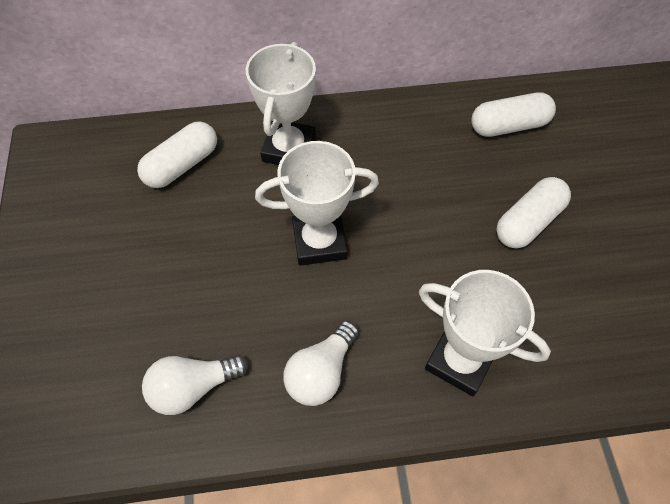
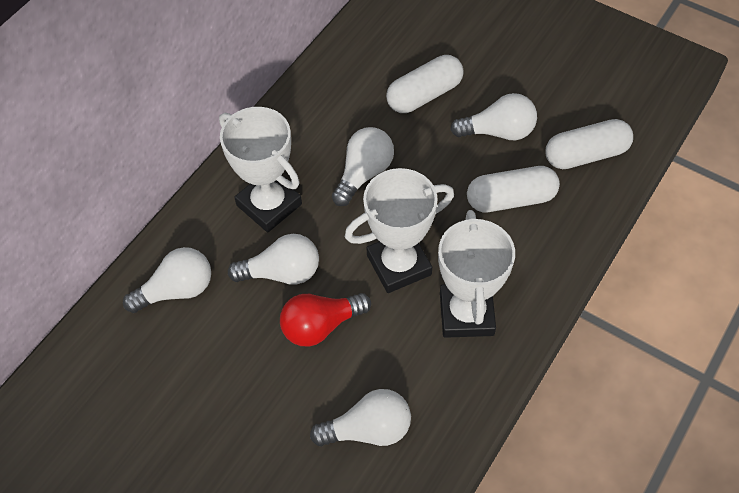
red light bulb: none = 0 -> [280,293,371,347] = 1
white light bulb: [142,355,248,415] [283,320,359,406] = 2 -> [123,247,211,313] [228,234,319,285] [310,389,411,446] [332,127,394,206] [450,93,537,140] = 5

